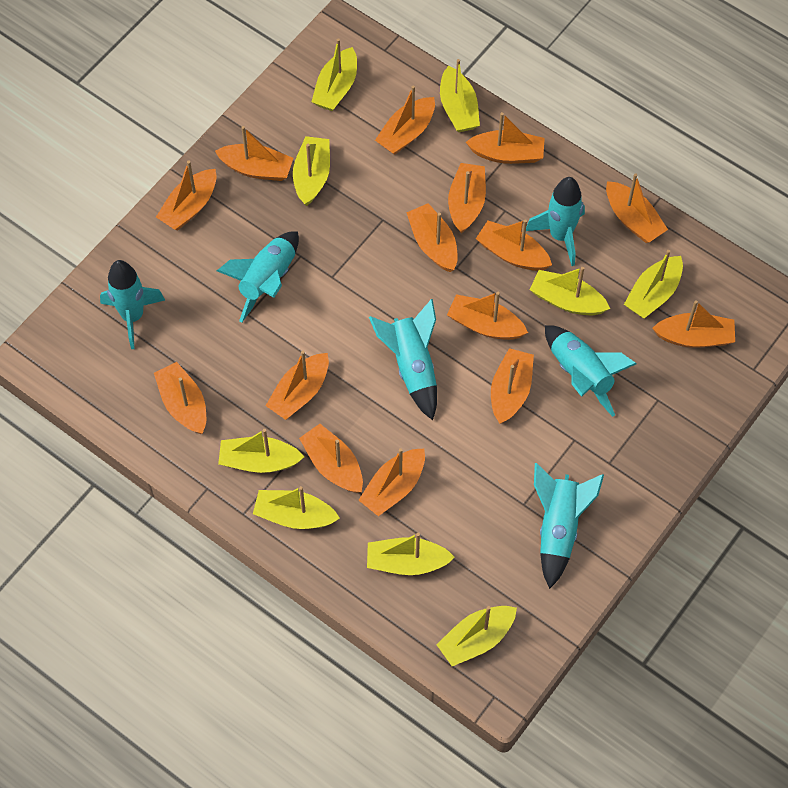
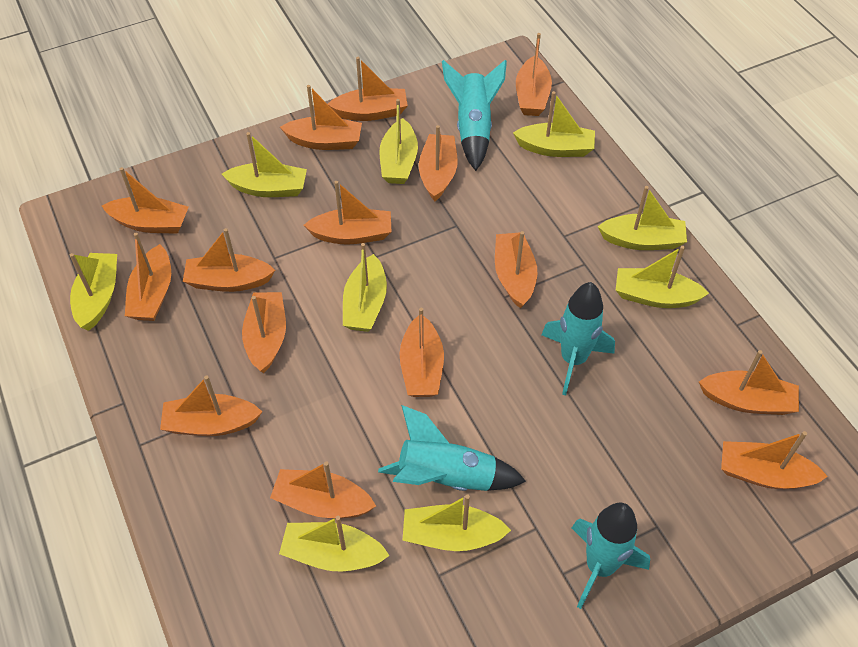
turquoise rocket: [100,260,165,349] [217,231,299,323] [369,299,437,420] [526,177,585,266] [534,463,604,589] [545,325,637,417] = 6 -> [378,405,526,491] [442,60,507,171] [542,282,615,395] [572,503,650,609] = 4

